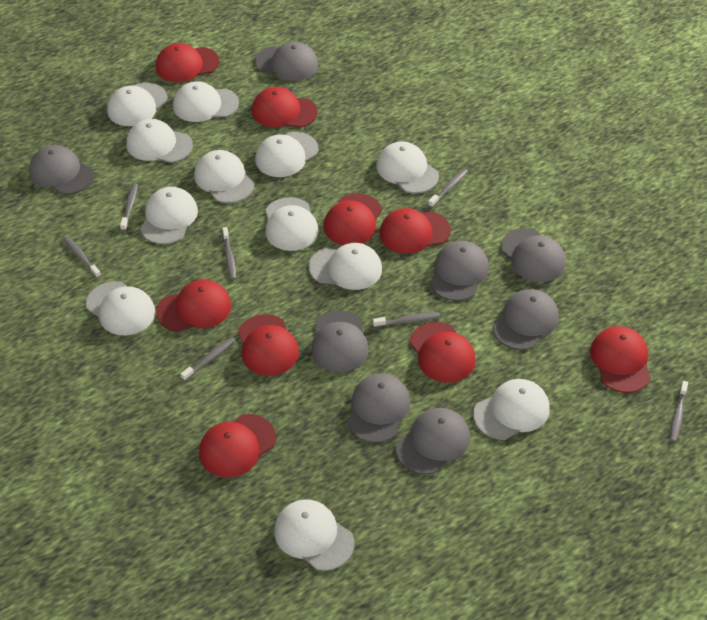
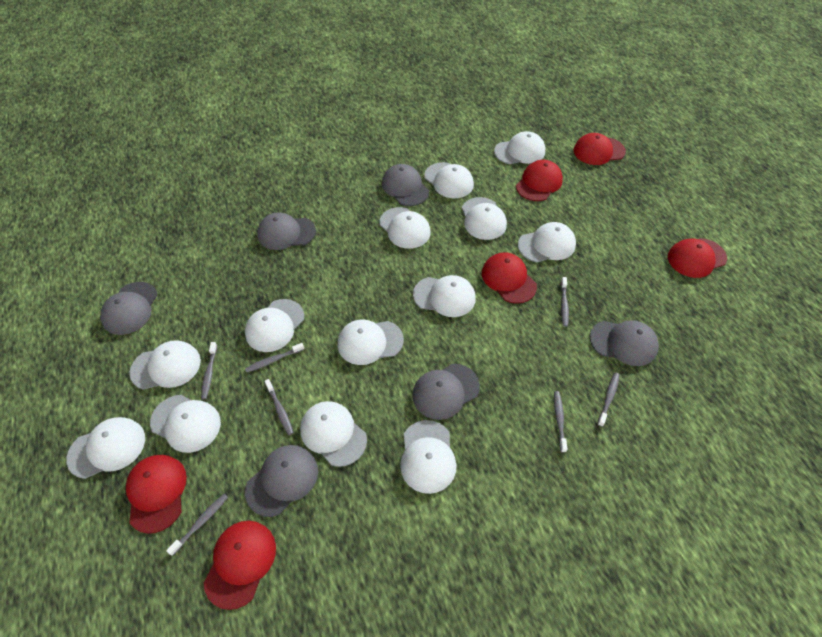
grey cap: [29,145,94,195] [255,42,318,81] [311,310,369,372] [347,374,410,443] [396,408,470,475] [430,241,489,301] [493,289,559,350] [501,229,566,282] = 8 -> [100,282,158,335] [245,445,318,517] [257,212,316,250] [382,164,429,206] [412,364,480,420] [590,320,659,366] = 6
red cap: [156,43,219,82] [156,279,231,332] [199,414,276,477] [238,314,299,376] [252,87,318,128] [324,193,382,245] [380,208,451,254] [410,322,476,383] [590,326,651,393] = 9 -> [126,455,187,534] [204,521,276,610] [482,252,537,304] [516,160,563,201] [574,133,626,165] [668,238,727,278] = 6
white cap: [86,281,155,336] [107,83,168,126] [126,119,193,163] [140,187,198,244] [173,81,239,122] [194,150,254,203] [255,132,319,177] [265,197,319,251] [274,499,354,571] [309,243,382,290] [377,141,439,194] [473,379,550,440] = 12 -> [66,417,145,479] [129,340,201,390] [150,395,221,453] [245,299,304,352] [300,401,367,467] [338,319,404,365] [379,207,431,249] [400,420,456,494] [413,275,476,317] [424,162,474,198] [462,197,507,240] [494,131,545,164] [518,222,576,262] = 13

